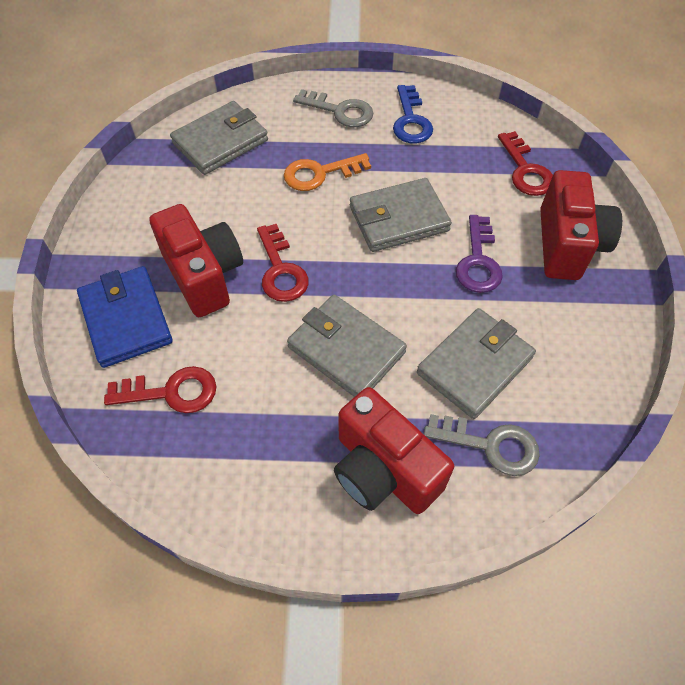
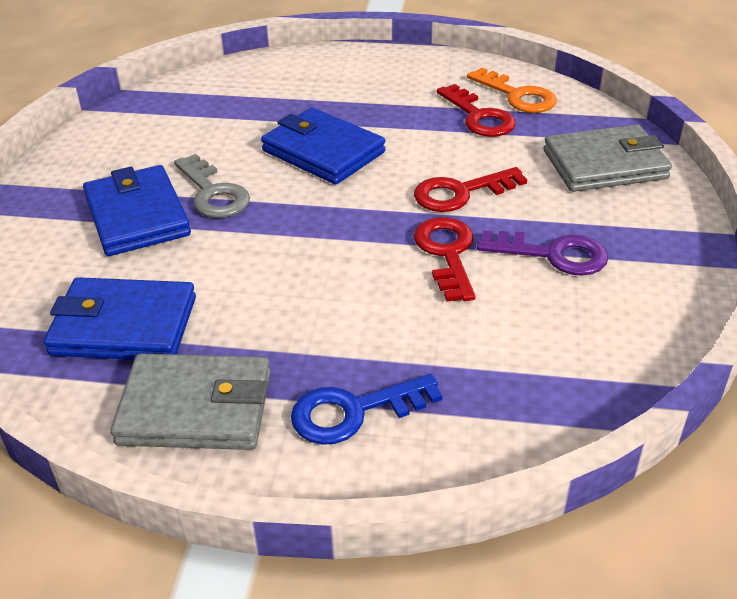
blue wallet: [77,266,173,368] = 1 -> [44,277,196,360] [83,165,191,256] [261,107,385,184] = 3
grey key: [293,89,373,127] [424,414,540,476] = 2 -> [174,154,250,218] = 1
grey wallet: [170,101,268,175] [287,295,407,397] [350,178,452,252] [417,308,536,419] = 4 -> [110,354,270,450] [544,124,672,192] = 2
red camera: [149,204,243,317] [334,387,454,514] [540,170,622,280] = 3 -> none = 0

